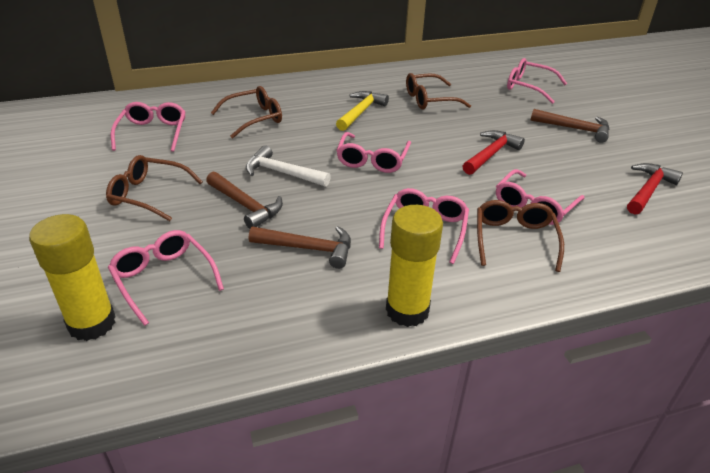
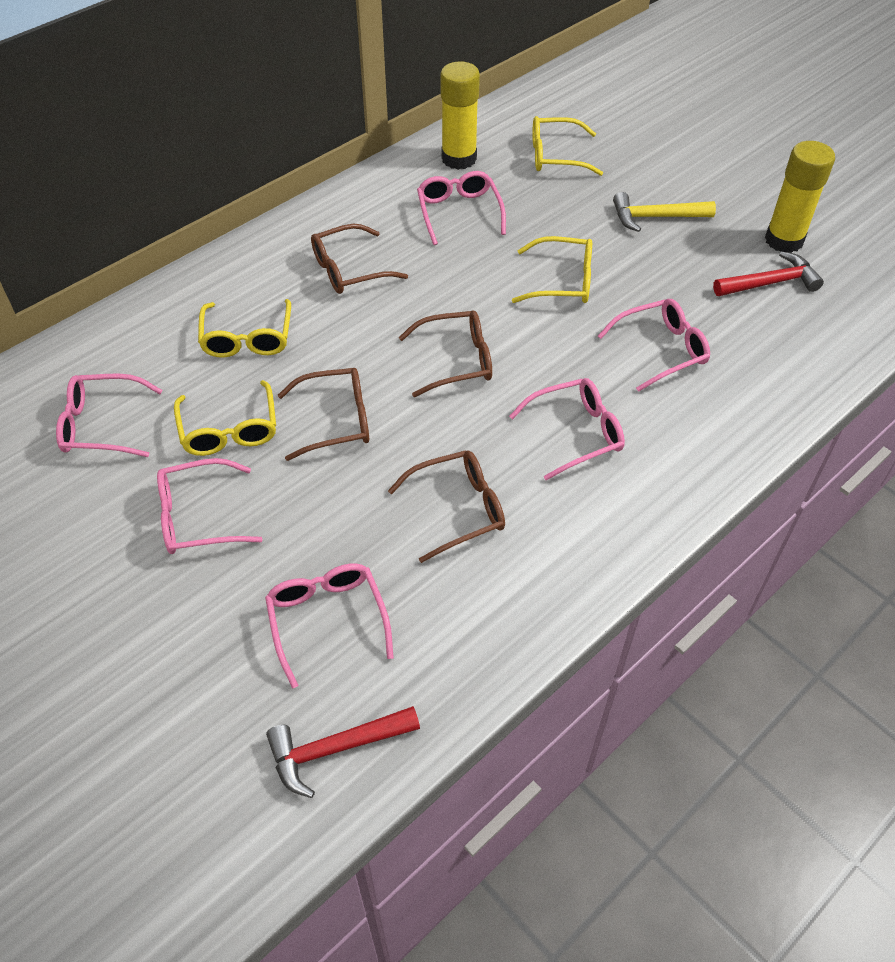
brown hammer: [206,172,283,229] [249,226,351,269] [531,109,610,143] = 3 -> none = 0
white hammer: [246,145,331,187] = 1 -> none = 0
yellow glasses: none = 0 -> [174,380,276,456] [198,299,291,358] [512,236,592,303] [532,116,603,176] = 4

